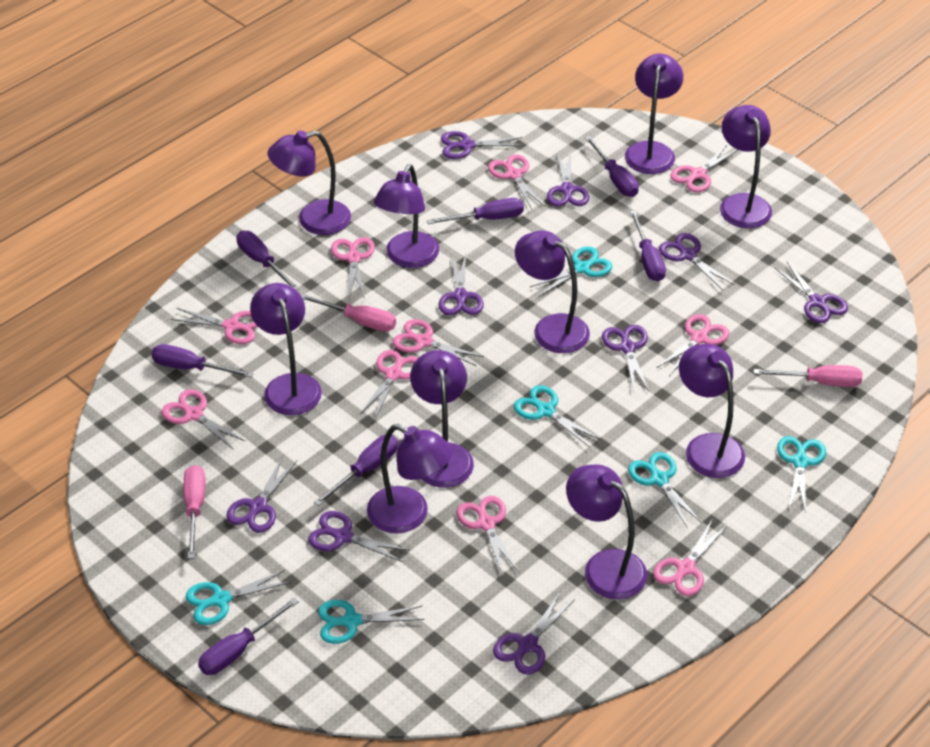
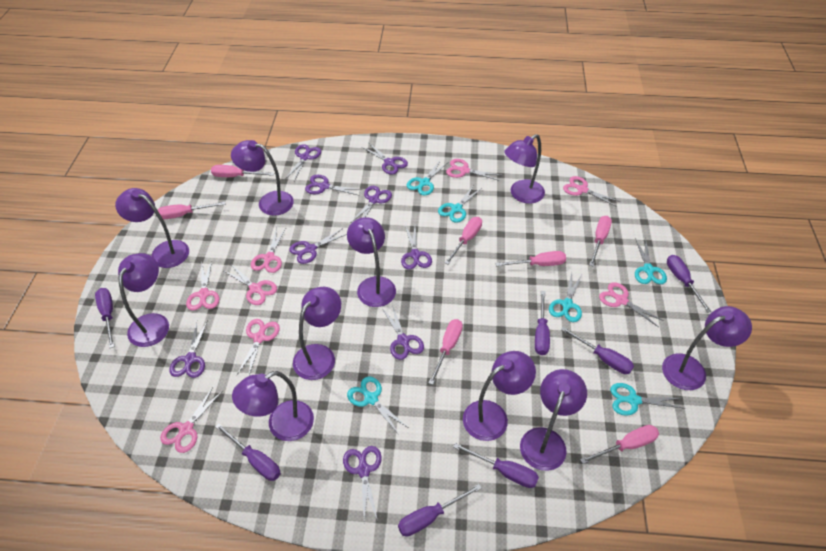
pink scissors: [162,389,245,450] [171,308,258,344] [331,237,375,298] [360,350,418,420] [393,319,484,366] [456,496,519,575] [488,155,545,209] [653,520,728,596] [657,314,730,376] [670,144,738,192] = 10 -> [160,387,222,453] [186,261,219,311] [224,263,277,305] [237,319,280,376] [251,228,286,273] [446,159,500,181] [563,176,620,207] [599,282,664,327] = 8
pink screwdriver: [184,465,205,559] [301,294,396,332] [753,365,862,387] = 3 -> [158,202,225,219] [211,165,274,177] [429,319,463,385] [445,217,482,264] [495,251,566,266] [580,425,659,464] [589,216,612,266] = 7

